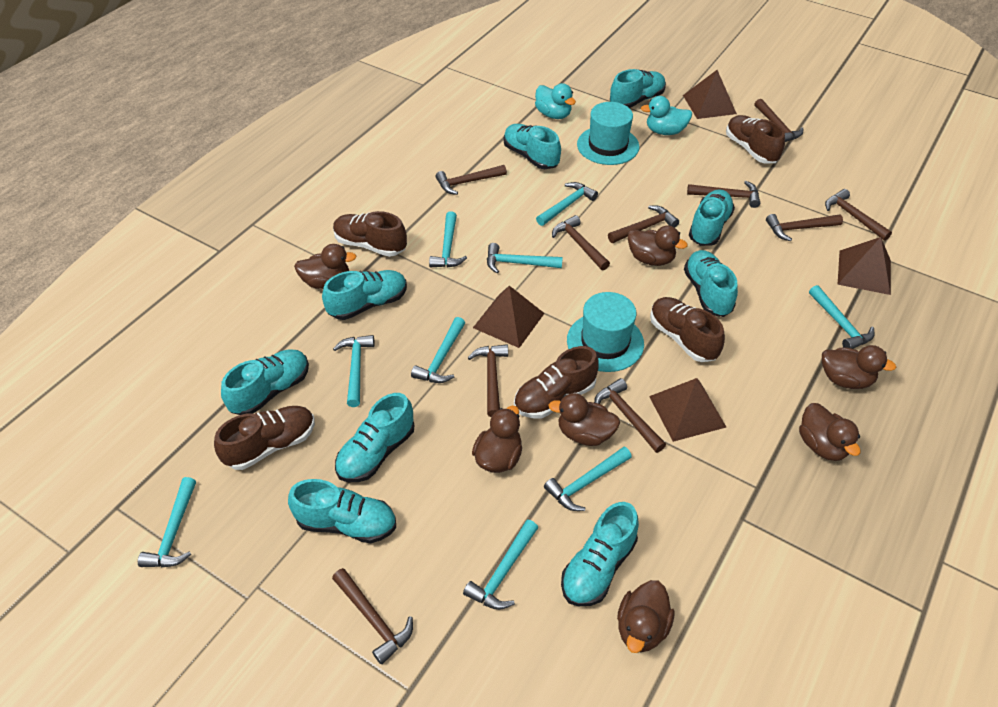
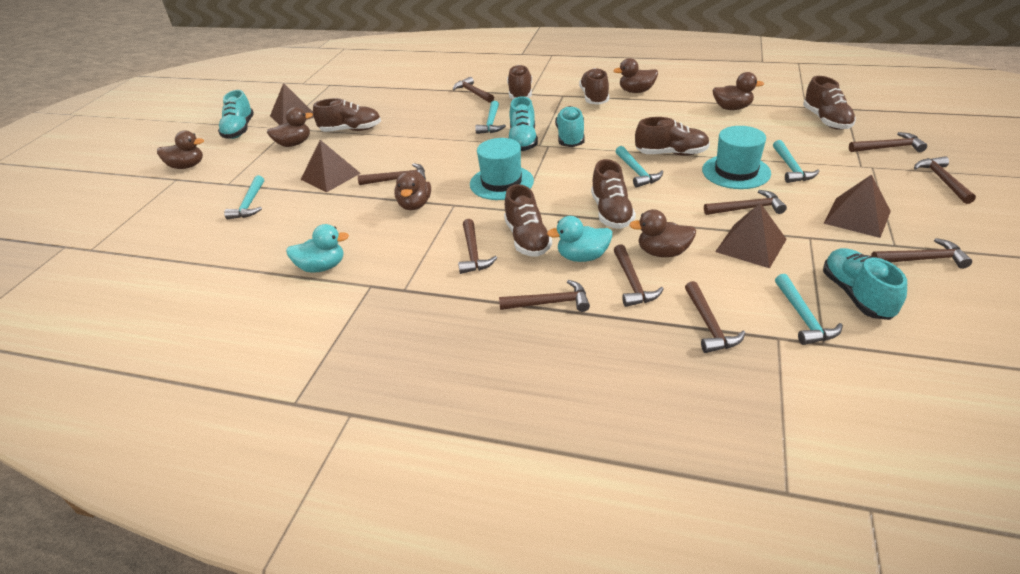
brown duck: [294,244,357,289] [472,406,522,473] [549,393,620,446] [617,580,675,653] [628,225,688,266] [799,403,860,461] [822,345,896,389] = 7 -> [157,131,204,169] [267,107,313,147] [394,171,431,210] [613,58,658,93] [629,209,696,257] [713,72,764,110] = 6
brown shoe: [214,406,315,470] [333,211,407,257] [514,346,599,419] [650,297,725,362] [726,115,785,163] = 5 -> [313,98,381,132] [504,184,552,257] [507,65,532,99] [579,68,609,105] [591,159,636,229] [635,117,710,156] [803,76,856,130] = 7
turquoise hammer: [138,477,196,567] [333,335,375,407] [411,317,465,383] [429,211,467,267] [463,520,538,610] [487,243,563,273] [536,182,598,226] [544,447,632,511] [809,285,875,349] = 9 -> [224,175,264,219] [475,101,506,134] [615,146,663,188] [773,140,819,183] [775,274,843,345] = 5
turquoise shoe: [221,349,309,415] [288,479,396,543] [322,270,407,320] [335,393,414,482] [504,124,561,169] [561,502,639,606] [610,69,666,108] [684,250,738,317] [689,189,735,246] = 9 -> [218,90,254,139] [509,97,538,151] [555,106,585,147] [823,248,907,320] = 4

